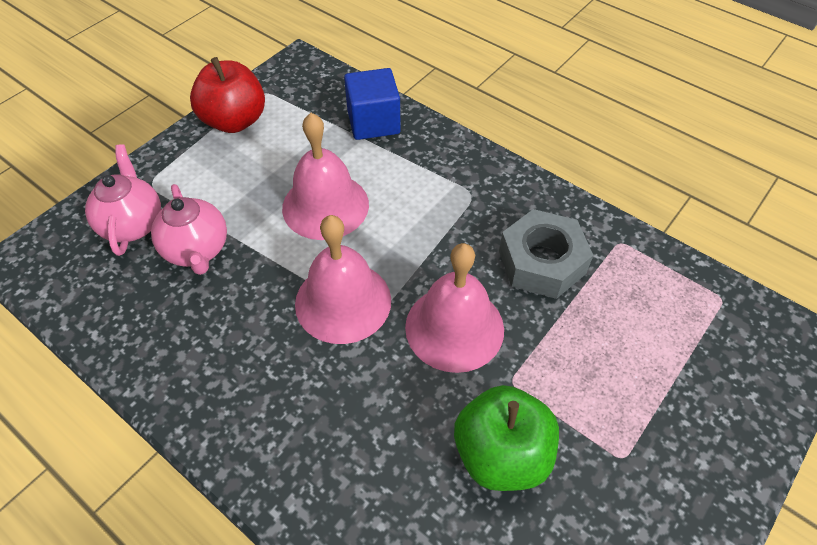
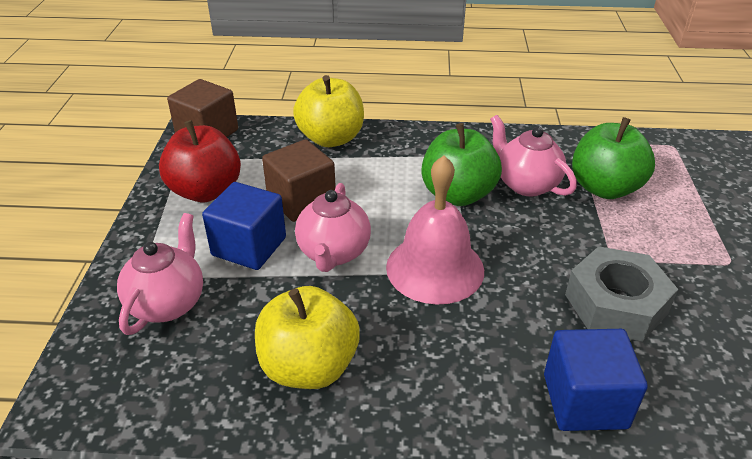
blue cube: [344,68,401,140] = 1 -> [202,182,286,270] [544,329,648,431] = 2
brown cube: none = 0 -> [167,79,238,137] [262,139,336,222] = 2
green apple: [454,385,559,491] = 1 -> [422,123,502,206] [572,117,655,199] = 2
pink bell: [282,113,369,240] [295,215,391,344] [405,243,504,373] = 3 -> [386,155,484,305] = 1
pink teapot: [85,144,161,256] [151,184,227,275] = 2 -> [117,213,203,335] [295,183,371,272] [490,115,577,196] = 3
yellow apple: none = 0 -> [255,286,360,389] [293,75,364,147] = 2

